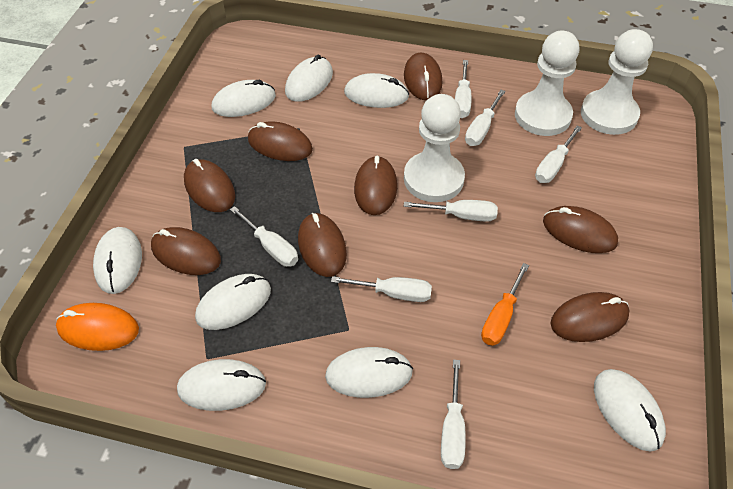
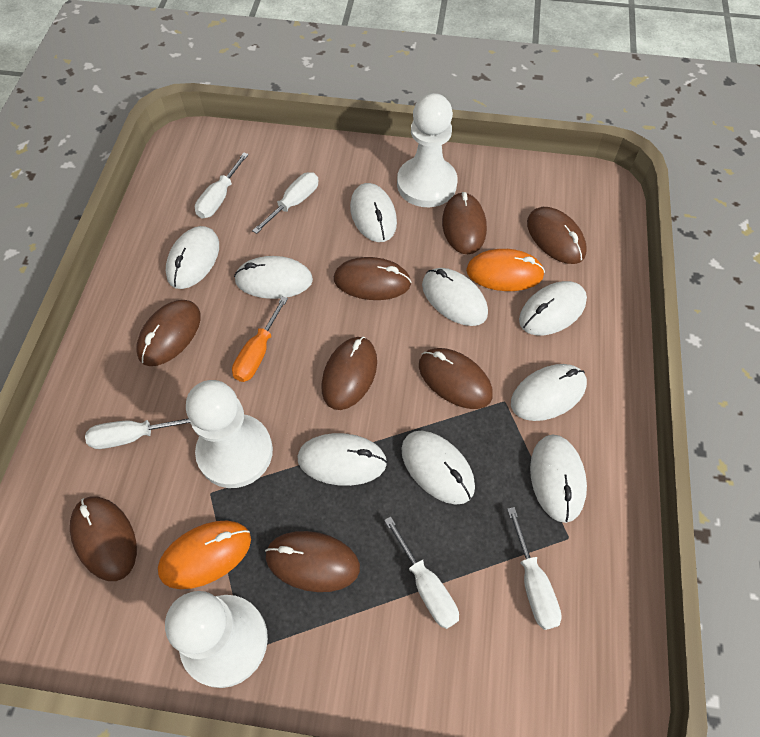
orange mouse: [56,303,139,351] = 1 -> [158,521,251,589] [466,249,545,291] = 2
white mouse: [93,227,142,294] [177,359,266,411] [195,274,271,330] [212,80,276,117] [285,55,333,102] [325,347,413,398] [344,73,409,108] [594,369,666,452] = 8 -> [166,226,219,289] [234,256,313,299] [297,433,387,486] [350,183,397,242] [401,431,475,505] [422,268,488,326] [511,364,587,421] [519,281,587,336] [530,434,587,523] = 9
white screwdriver: [230,206,298,267] [331,276,432,302] [404,200,498,222] [441,359,466,469] [455,60,471,118] [465,90,506,146] [535,125,582,183] = 7 -> [85,418,191,449] [195,152,249,218] [252,172,318,234] [384,516,459,629] [507,507,562,630] = 5

